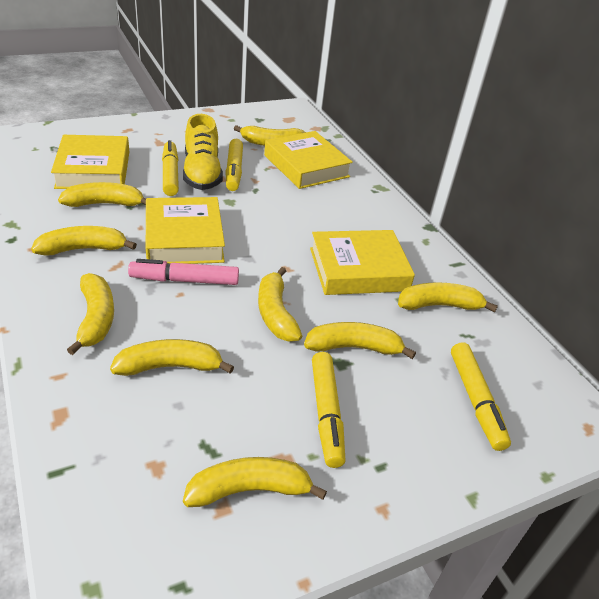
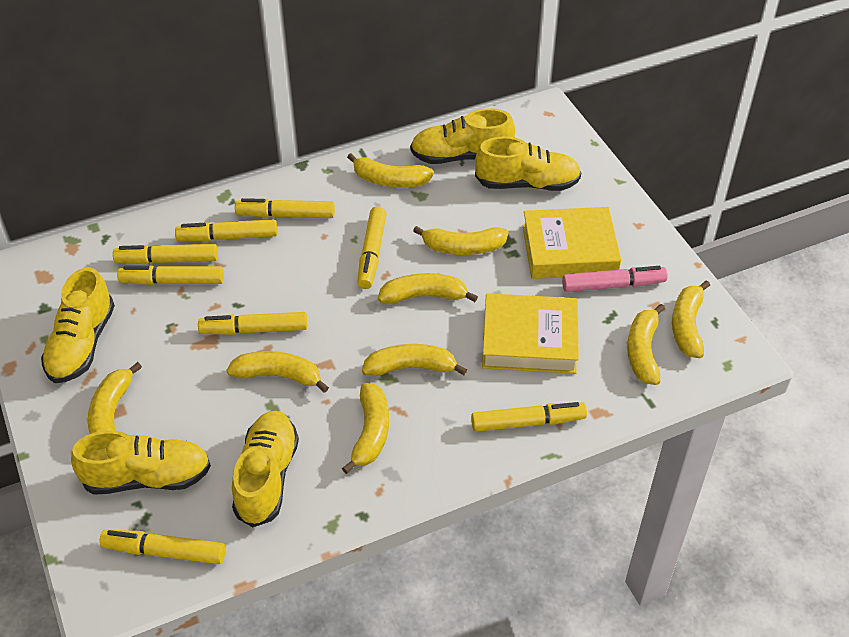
yellow book: [51,135,129,189] [146,197,225,264] [264,131,353,189] [310,230,415,295] = 4 -> [482,293,579,374] [523,207,621,279] = 2
yellow marker: [162,140,179,196] [225,139,243,191] [312,352,346,468] [451,342,511,451] = 4 -> [100,529,225,564] [113,244,218,264] [117,265,224,285] [175,219,277,241] [198,312,307,335] [235,198,335,218] [357,207,387,289] [471,402,587,432] = 8
yellow shoe: [183,114,223,190] = 1 -> [41,267,115,383] [71,430,211,495] [232,411,299,527] [410,108,515,164] [475,136,581,191] = 5

